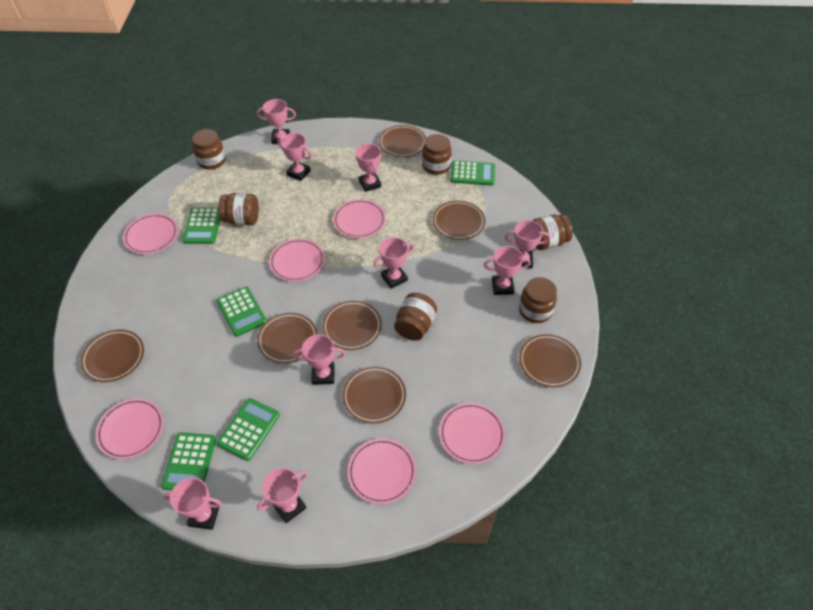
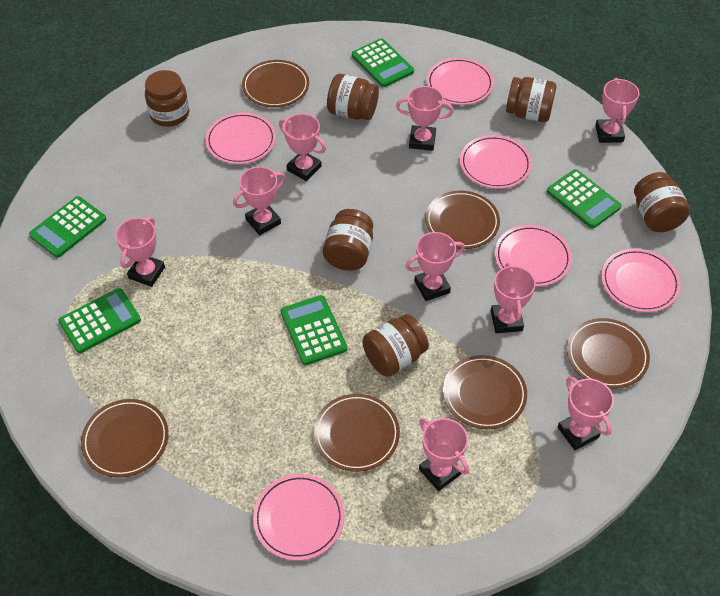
brown plate: [81,330,144,382] [257,313,317,364] [322,301,382,350] [342,366,406,424] [379,125,426,157] [433,201,485,240] [519,334,581,388] = 7 -> [81,399,169,478] [242,60,309,107] [313,394,400,472] [425,191,500,249] [443,355,527,429] [567,318,650,389] = 6

